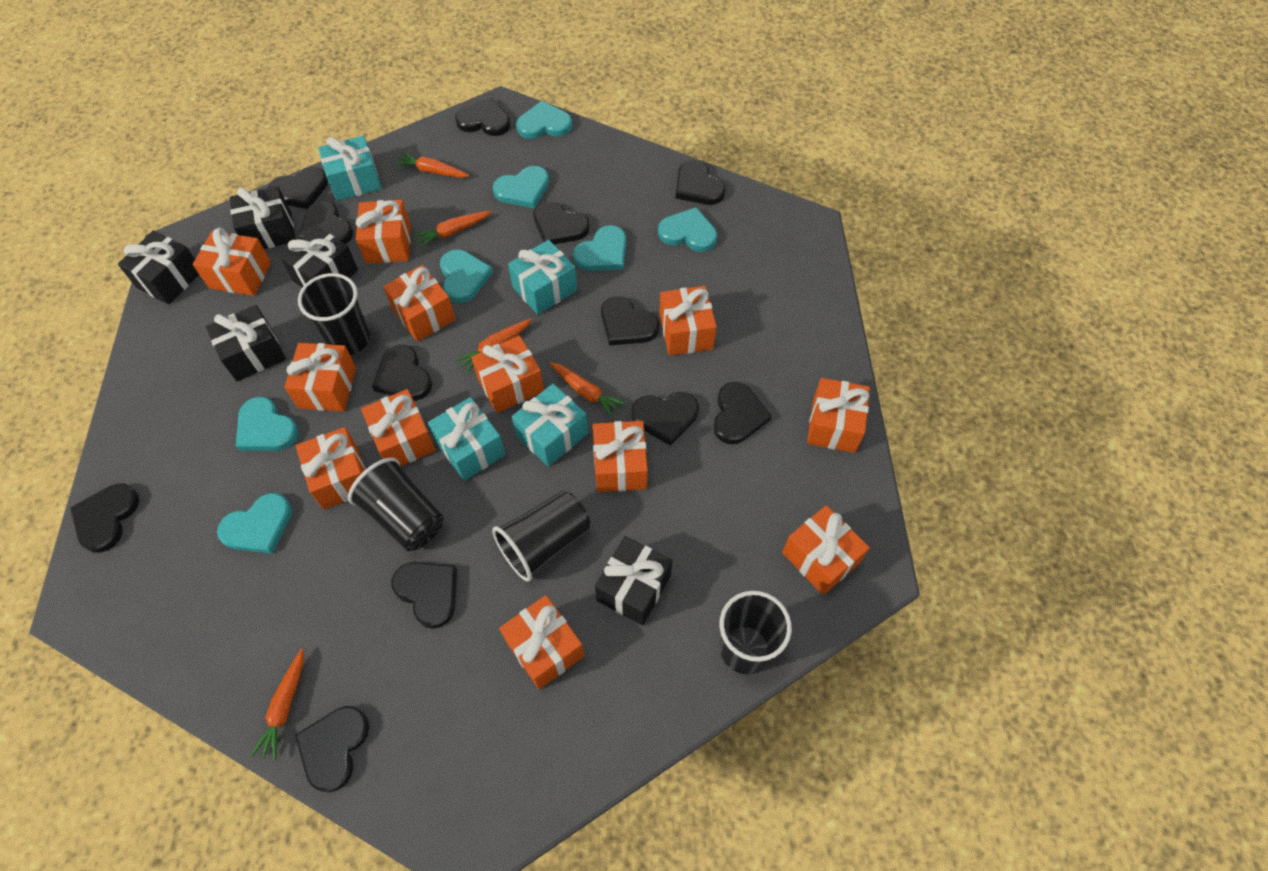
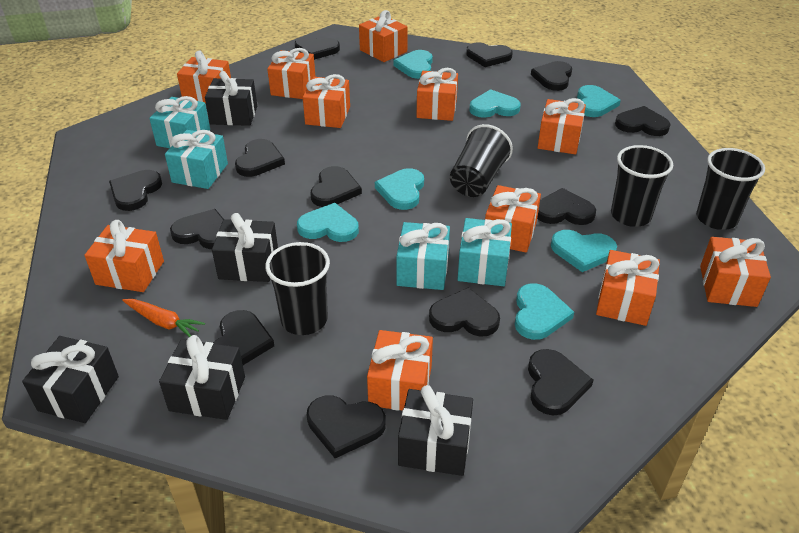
black heart: [70,483,139,553] [268,167,328,209] [295,706,370,792] [298,201,353,244] [372,345,432,401] [391,562,457,629] [455,97,510,136] [533,201,590,244] [601,296,659,345] [631,392,699,446] [676,160,725,205] [713,382,772,444] = 12 -> [109,170,162,211] [170,209,224,249] [213,310,274,365] [235,139,285,177] [295,36,340,60] [307,395,386,458] [310,166,362,207] [429,288,500,336] [466,42,513,67] [528,349,593,416] [531,61,572,91] [537,188,596,225] [615,106,671,136] = 13
orange carrot: [251,648,304,761] [394,152,469,178] [413,211,492,248] [455,318,532,373] [550,362,626,418] = 5 -> [122,299,205,337] = 1
orange gift: [193,228,271,296] [284,343,356,412] [296,427,366,510] [356,200,411,264] [361,389,436,466] [383,265,456,342] [471,335,544,413] [499,595,584,689] [593,421,648,492] [659,286,717,356] [782,505,870,595] [807,378,870,453] = 12 -> [84,220,164,292] [177,51,231,103] [267,48,315,99] [303,74,350,128] [359,10,408,62] [367,330,433,411] [417,68,458,121] [485,185,541,253] [538,98,586,154] [596,250,660,326] [700,237,771,307] = 11

